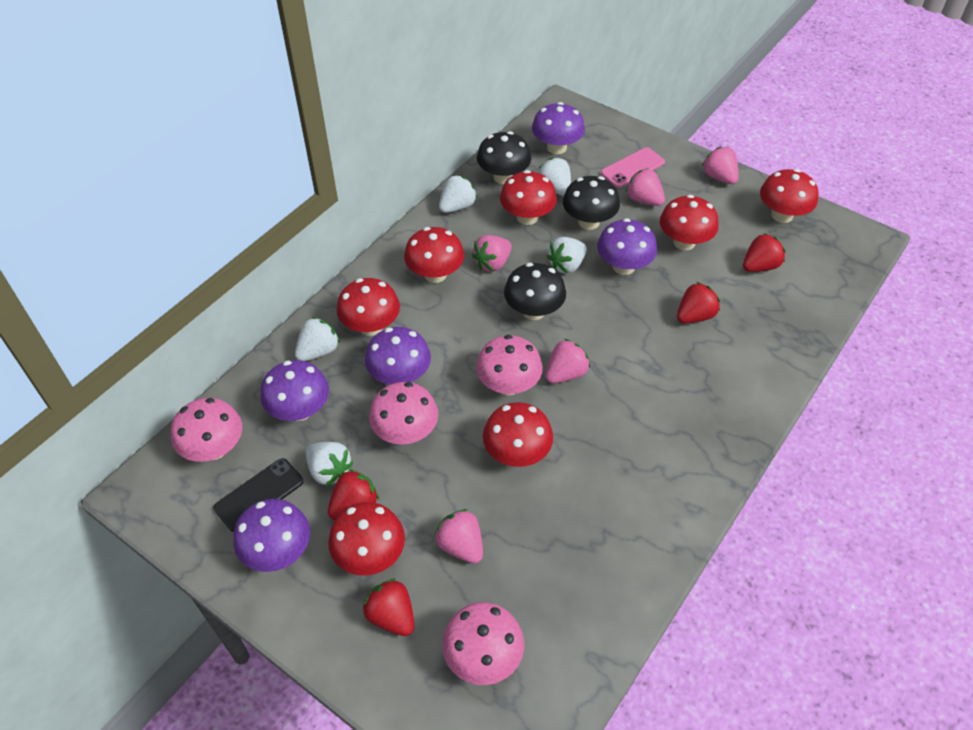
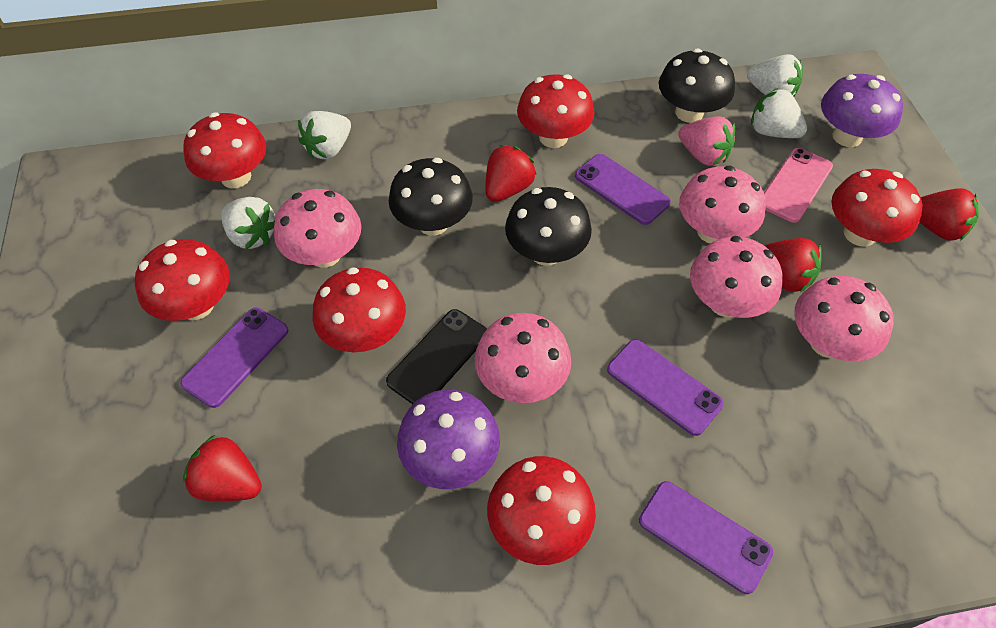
pink mushroom: [171,398,242,462] [369,382,438,445] [442,602,524,685] [476,335,543,395] = 4 -> [274,189,361,268] [475,313,571,403] [679,166,765,243] [690,236,783,318] [794,276,894,361] = 5
pink strawberry: [434,509,483,564] [472,235,512,272] [545,339,590,383] [625,168,665,206] [702,146,739,184] = 5 -> [679,116,735,166] = 1
purple mushroom: [233,499,310,572] [260,360,329,421] [365,327,431,384] [532,102,585,154] [597,218,657,275] = 5 -> [397,389,500,489] [821,74,903,147] = 2
purple phone: none = 0 -> [180,308,288,408] [575,154,671,225] [607,339,724,436] [639,481,773,594] = 4
red mushroom: [328,502,405,576] [337,278,400,336] [404,227,464,283] [483,402,553,467] [500,170,557,225] [660,195,719,250] [760,169,819,223] = 7 -> [135,239,230,321] [183,113,266,188] [312,267,406,352] [487,456,596,565] [517,74,594,148] [831,169,923,247] = 6
white strawberry: [295,317,340,361] [306,442,353,486] [439,175,477,213] [538,158,571,196] [546,237,587,274] = 5 -> [221,197,275,249] [298,111,351,159] [747,54,803,97] [751,88,807,138] = 4

